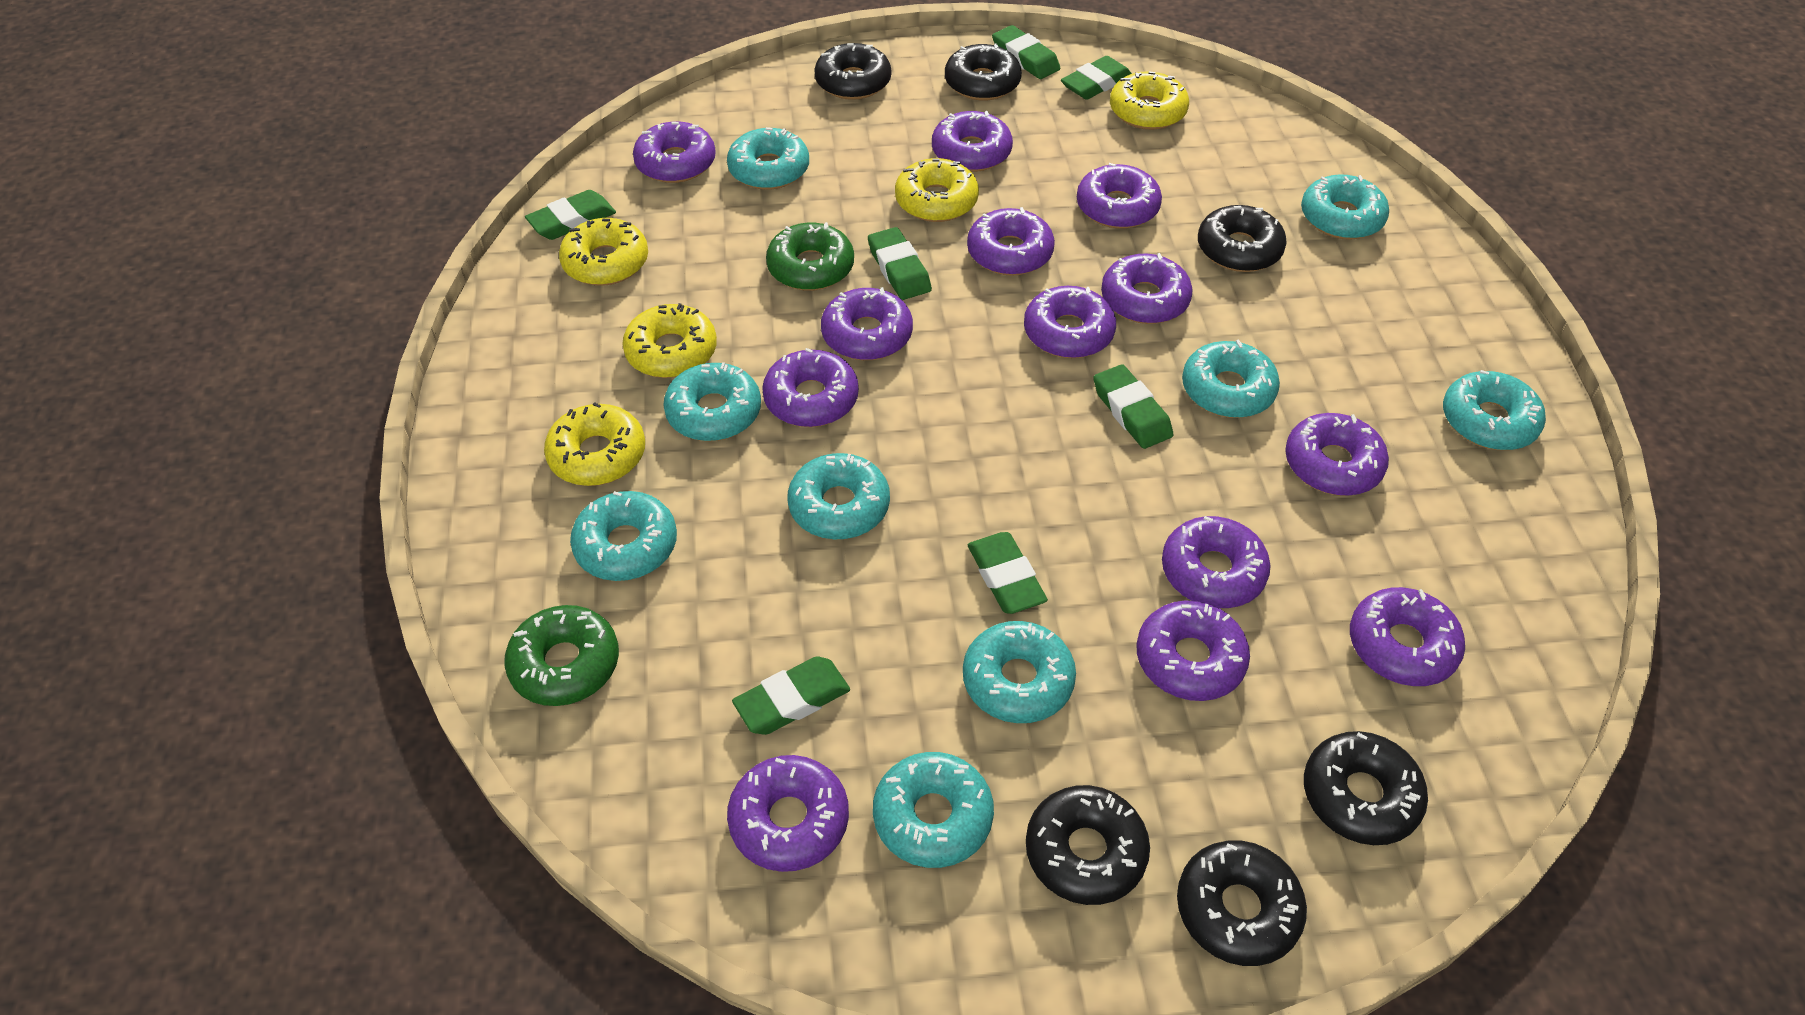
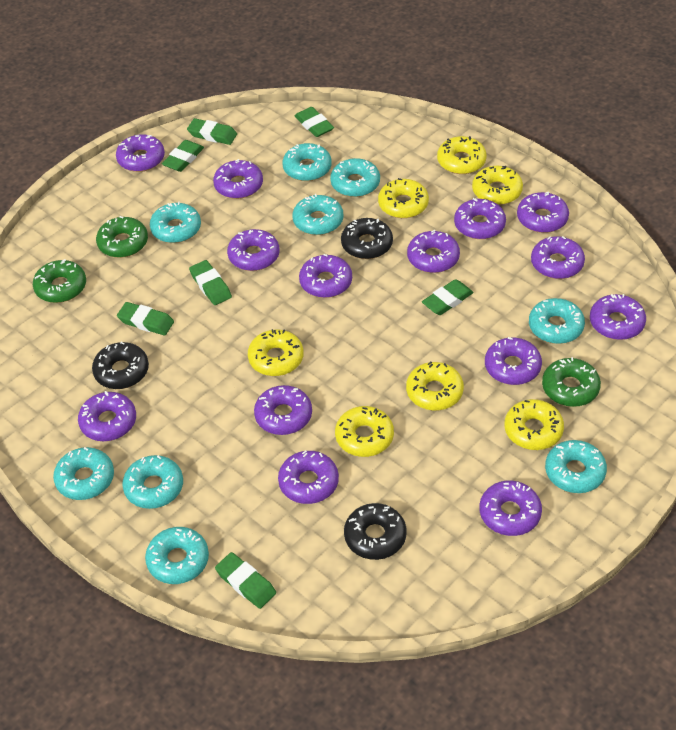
black donut: [814,43,891,100] [945,43,1022,100] [1026,785,1150,905] [1177,840,1307,966] [1198,205,1287,272] [1304,731,1428,845] = 6 -> [92,342,149,389] [341,218,393,259] [344,503,407,560] = 3
green donut: [504,605,619,706] [766,222,854,291] = 2 -> [33,259,86,303] [96,216,148,258] [542,357,601,407] = 3
purple donut: [633,121,716,183] [727,755,849,872] [762,348,859,427] [821,287,913,360] [932,111,1013,172] [967,207,1055,276] [1024,286,1116,358] [1077,163,1162,229] [1101,253,1193,324] [1136,600,1250,701] [1162,516,1271,608] [1285,413,1389,496] [1350,587,1465,686] = 13 -> [78,391,136,441] [116,134,165,172] [213,159,263,199] [227,229,279,271] [254,385,312,435] [278,450,339,504] [299,254,352,298] [407,230,460,273] [454,198,506,239] [479,481,542,536] [485,337,542,385] [517,192,569,233] [531,236,585,279] [590,294,646,340] = 14
yellow donut: [544,402,645,486] [559,218,648,286] [622,303,717,378] [895,158,979,222] [1110,71,1189,130] = 5 -> [248,329,304,376] [335,406,394,457] [378,178,429,218] [406,362,464,411] [437,136,487,174] [472,166,523,205] [504,399,564,450] = 7

